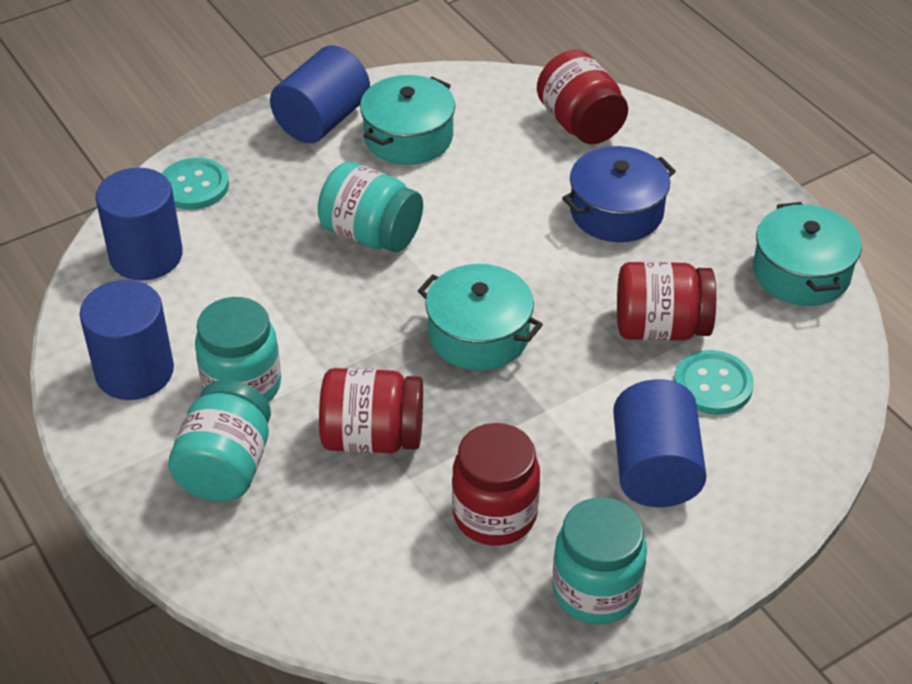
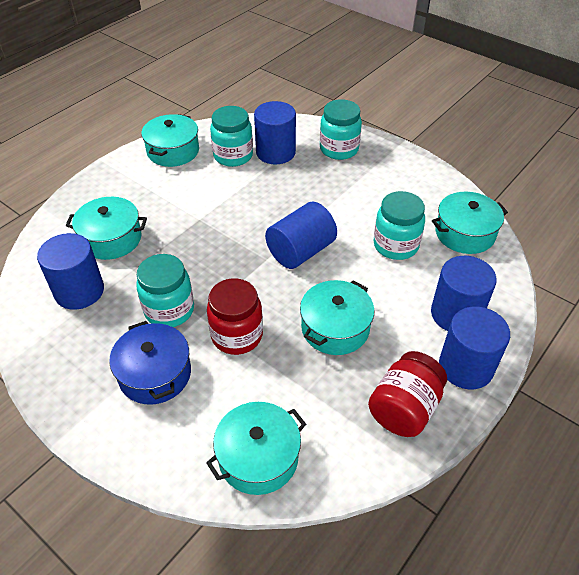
blue cylinder: [80,280,174,400] [96,168,183,280] [270,45,370,143] [613,379,707,507] = 4 -> [37,233,104,310] [254,101,296,164] [265,202,337,269] [431,256,497,331] [439,307,510,389] = 5
red jar: [319,368,423,453] [452,423,540,545] [537,50,628,144] [617,262,716,341] = 4 -> [207,278,263,355] [368,351,447,437] = 2
turquoise button: [162,158,229,210] [674,350,754,415] = 2 -> none = 0
turquoise pot: [360,75,455,165] [418,264,543,371] [753,202,862,306] = 3 -> [66,197,147,260] [141,114,199,167] [206,402,306,495] [300,280,375,355] [432,192,508,254] = 5

